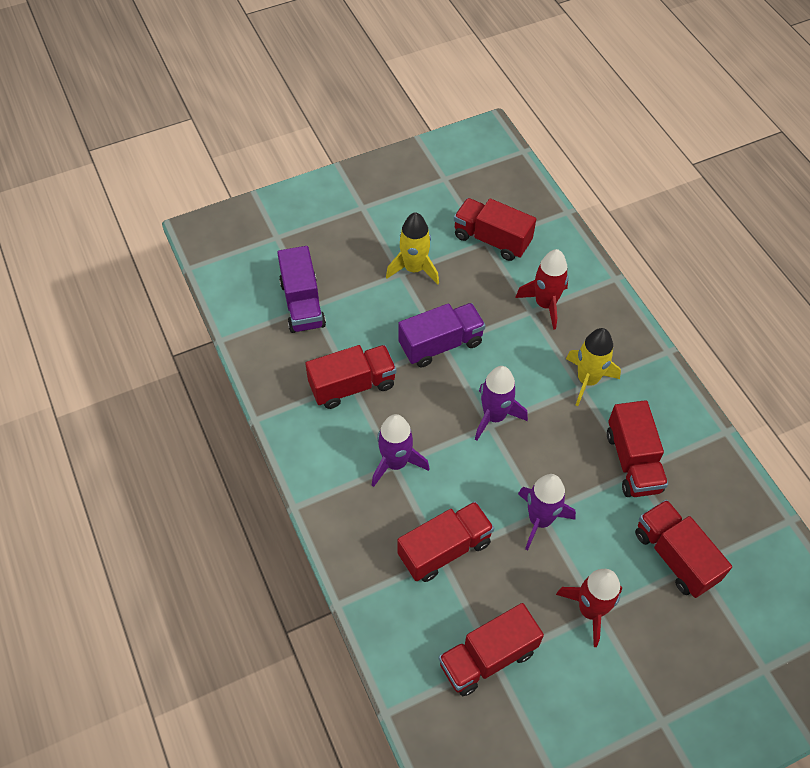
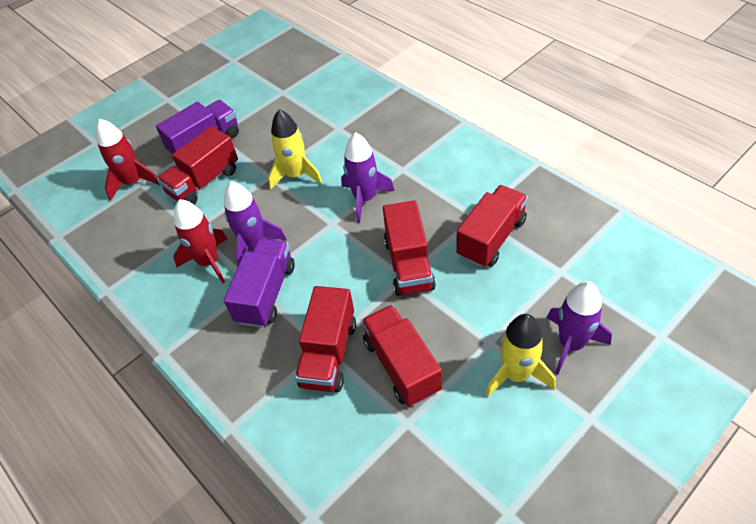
red truck: [305,345,396,409] [397,501,494,582] [438,603,544,696] [454,198,536,261] [607,400,668,497] [635,500,732,598] = 6 -> [157,126,238,205] [295,286,356,392] [361,305,442,406] [383,200,436,296] [456,185,528,268] = 5

